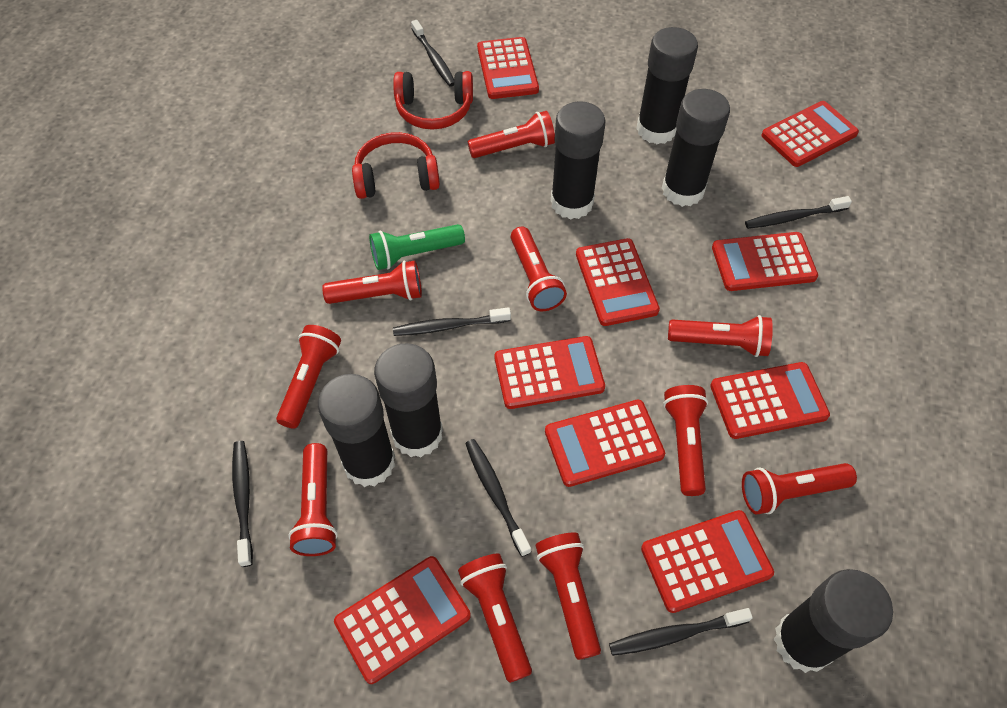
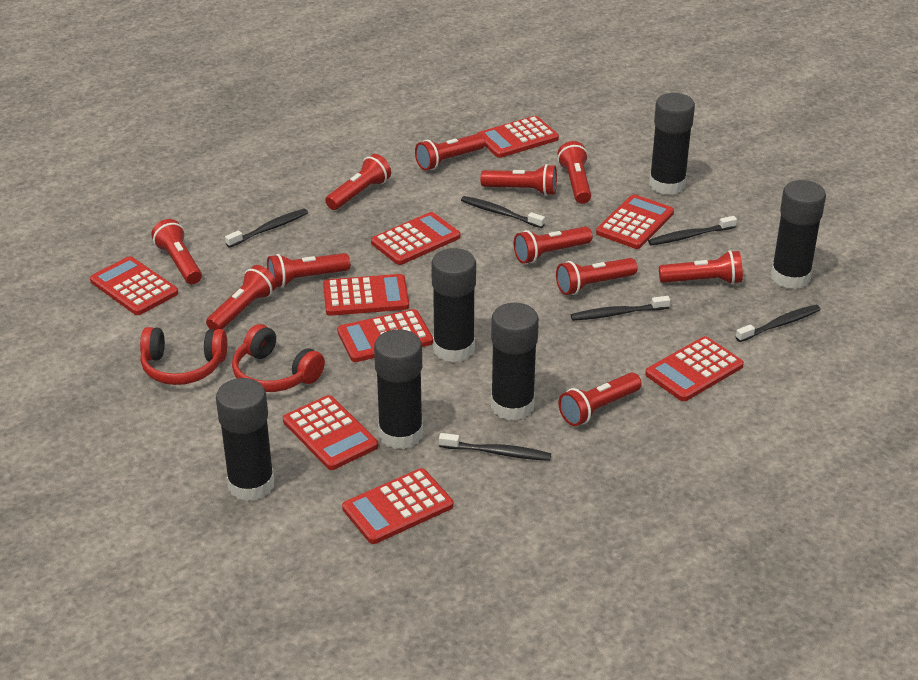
green flashlight: [369,224,465,270] = 1 -> none = 0
red flashlight: [276,325,341,429] [288,443,338,556] [322,261,422,304] [458,553,532,683] [468,111,555,158] [511,227,567,311] [536,532,601,660] [663,385,708,496] [668,315,773,357] [742,463,857,514] = 10 -> [151,219,202,284] [206,265,277,330] [267,253,350,288] [325,154,391,210] [415,133,486,171] [481,164,557,196] [514,226,593,264] [556,258,638,295] [557,141,591,204] [558,372,642,426] [659,250,743,285] = 11

